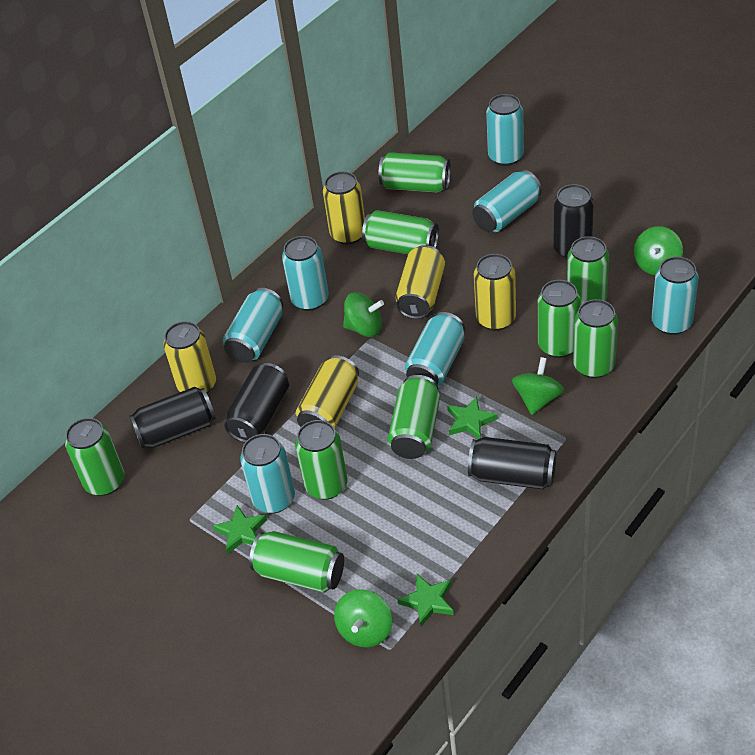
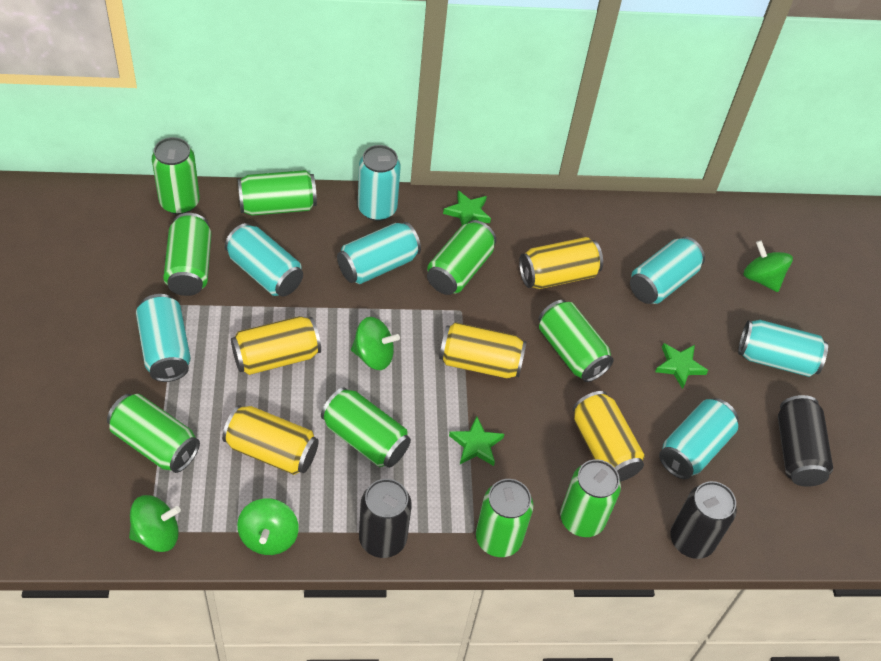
black can: [129,387,216,449] [224,363,289,443] [468,437,556,489] [553,184,594,259] = 4 -> [359,479,412,558] [670,481,737,559] [778,395,833,487] = 3

